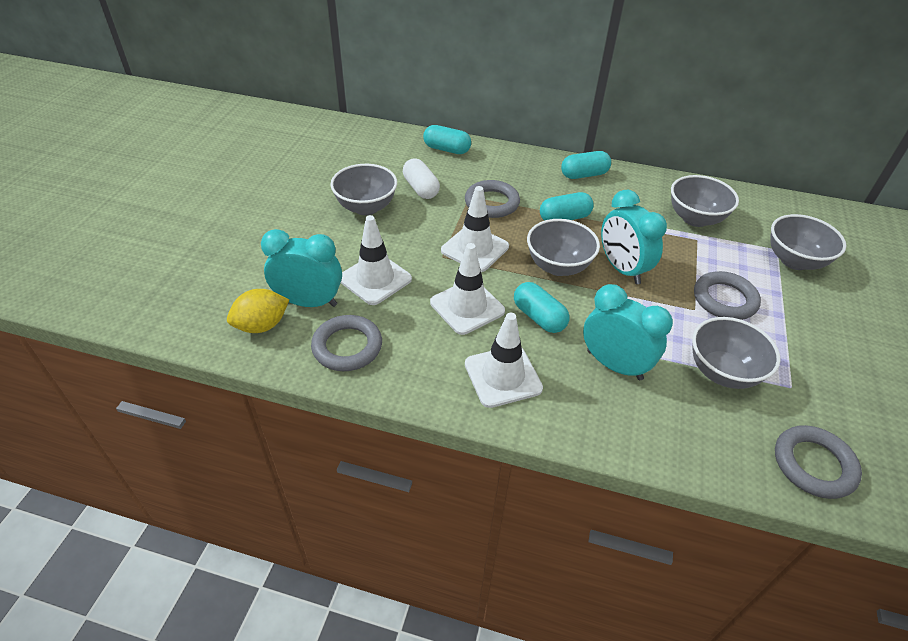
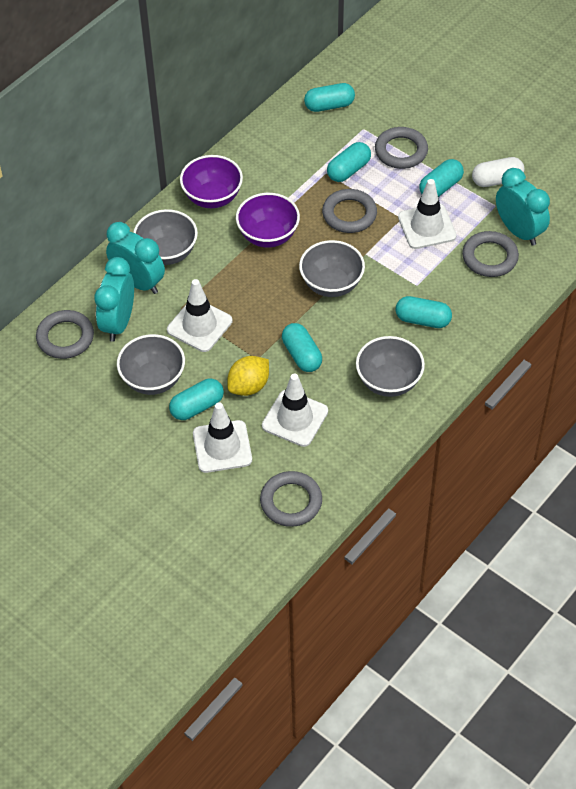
grey bowl: [330,164,397,215] [527,219,600,276] [671,175,739,227] [692,317,780,389] [770,214,846,270] = 5 -> [117,334,185,395] [133,209,198,265] [299,240,365,297] [356,336,425,397] = 4
grey ring: [311,315,382,371] [465,180,520,218] [694,271,761,320] [775,425,862,499] = 4 -> [36,310,94,359] [260,471,322,527] [322,189,377,233] [375,127,428,169] [462,231,519,277] = 5
purple bowl: none = 0 -> [180,155,243,208] [236,193,300,248] = 2
turquoise capsule: [423,125,471,154] [514,282,569,333] [540,192,594,221] [561,151,611,179] = 4 -> [169,379,224,420] [282,323,322,372] [304,83,355,112] [327,142,371,182] [395,296,452,328] [419,159,464,197] = 6

